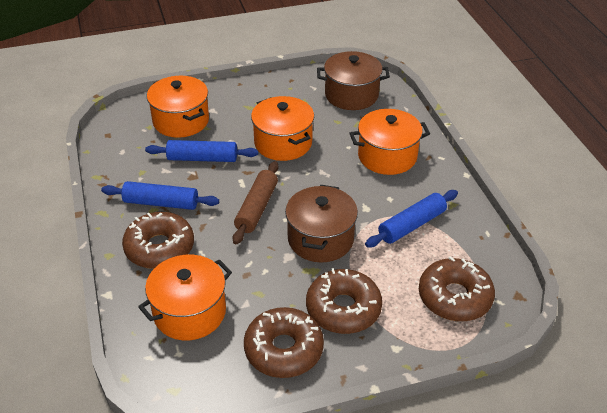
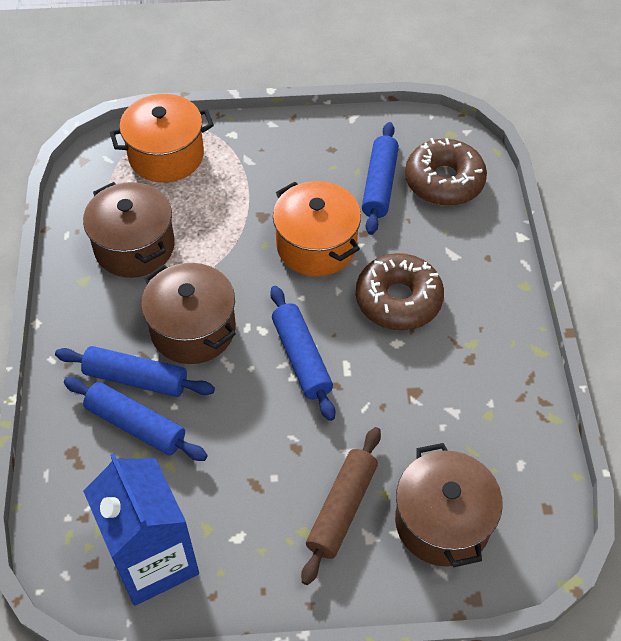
blue carton: none = 0 -> [83,454,199,606] = 1
blue rolling pin: [101,181,219,210] [145,140,258,162] [365,190,458,247] = 3 -> [55,346,215,397] [64,377,208,461] [270,286,335,421] [362,122,399,235] = 4
brown donut: [122,212,194,269] [244,307,324,378] [306,268,382,334] [419,256,495,321] = 4 -> [356,253,444,330] [405,138,487,206] = 2
brown pot: [285,185,358,262] [317,51,390,110] = 2 -> [83,182,175,278] [141,263,236,364] [395,443,503,567] = 3
orange pot: [138,255,232,340] [147,76,209,138] [251,96,314,161] [349,109,430,175] = 4 -> [110,94,214,183] [273,181,361,276] = 2

